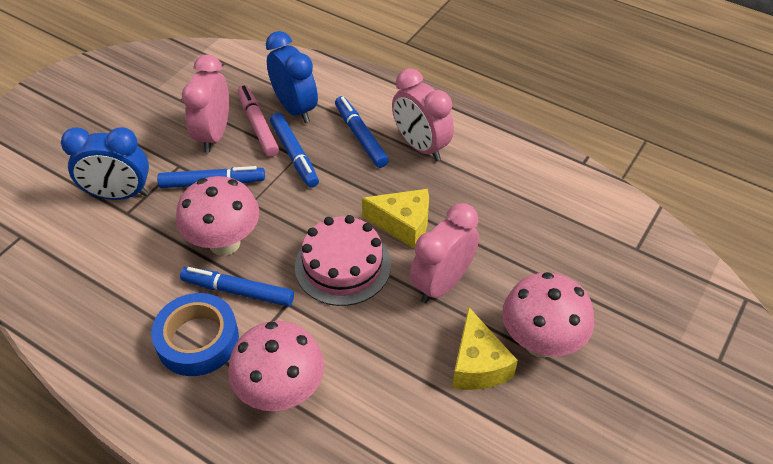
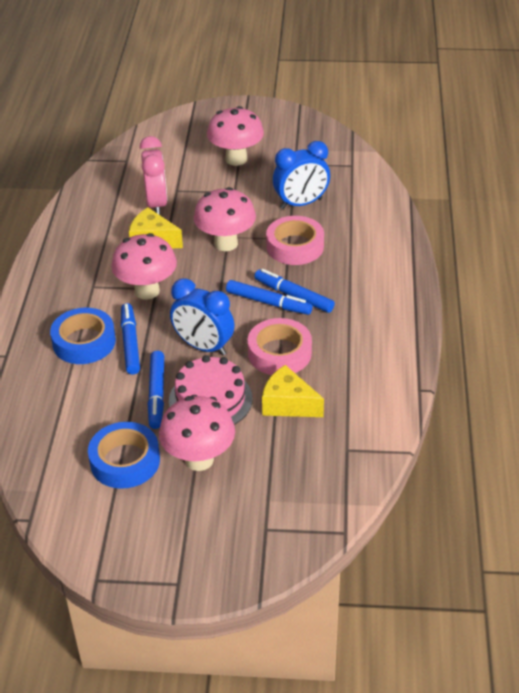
blue tape: [151,293,239,376] = 1 -> [50,308,116,364] [88,422,160,489] = 2
pink clock: [182,54,229,153] [392,68,454,161] [410,203,479,303] = 3 -> [139,136,167,215] = 1
pink marker: [238,85,279,157] = 1 -> none = 0
pink mushroom: [176,176,259,256] [228,321,324,411] [502,272,594,358] = 3 -> [111,233,177,300] [159,396,235,471] [194,187,256,251] [207,106,264,166] = 4
pink tape: none = 0 -> [248,318,312,375] [266,216,324,265] = 2

